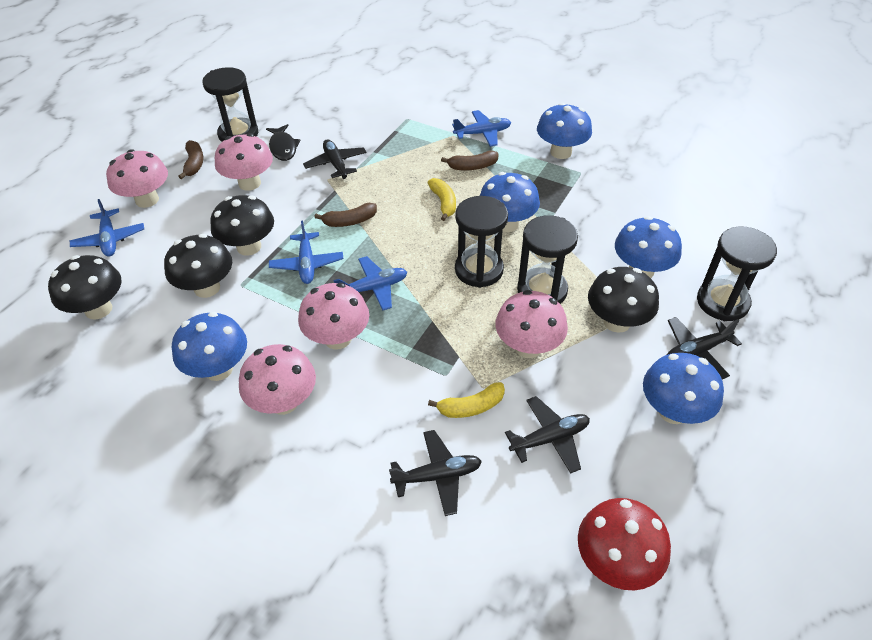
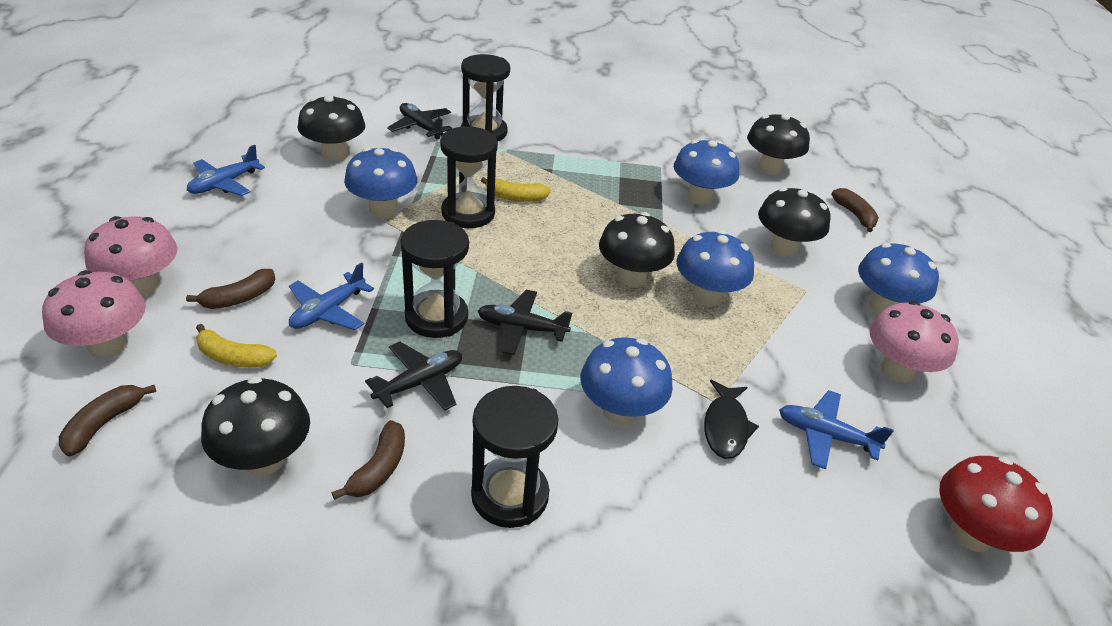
black mushroom: [48,255,121,320] [164,234,232,298] [210,195,274,256] [588,267,659,333] = 4 -> [201,377,310,476] [297,95,365,161] [599,212,675,287] [747,113,810,175] [758,187,831,257] = 5
black plane: [303,139,367,179] [389,430,482,516] [505,396,590,474] [667,317,742,379] = 4 -> [365,342,462,410] [387,103,452,139] [478,290,572,355] = 3
blue plane: [70,199,144,257] [269,221,343,284] [333,256,407,311] [452,110,511,147] = 4 -> [187,145,265,196] [289,262,374,330] [779,390,894,469] = 3
brown banana: [178,140,204,179] [314,203,377,227] [441,150,498,171] = 3 -> [59,385,156,456] [186,269,275,309] [332,420,405,500] [831,188,879,232] = 4
pink mushroom: [106,149,168,208] [215,133,273,191] [239,344,316,415] [298,283,369,350] [495,290,568,358] = 5 -> [42,270,146,359] [84,216,178,296] [869,301,959,383] = 3

